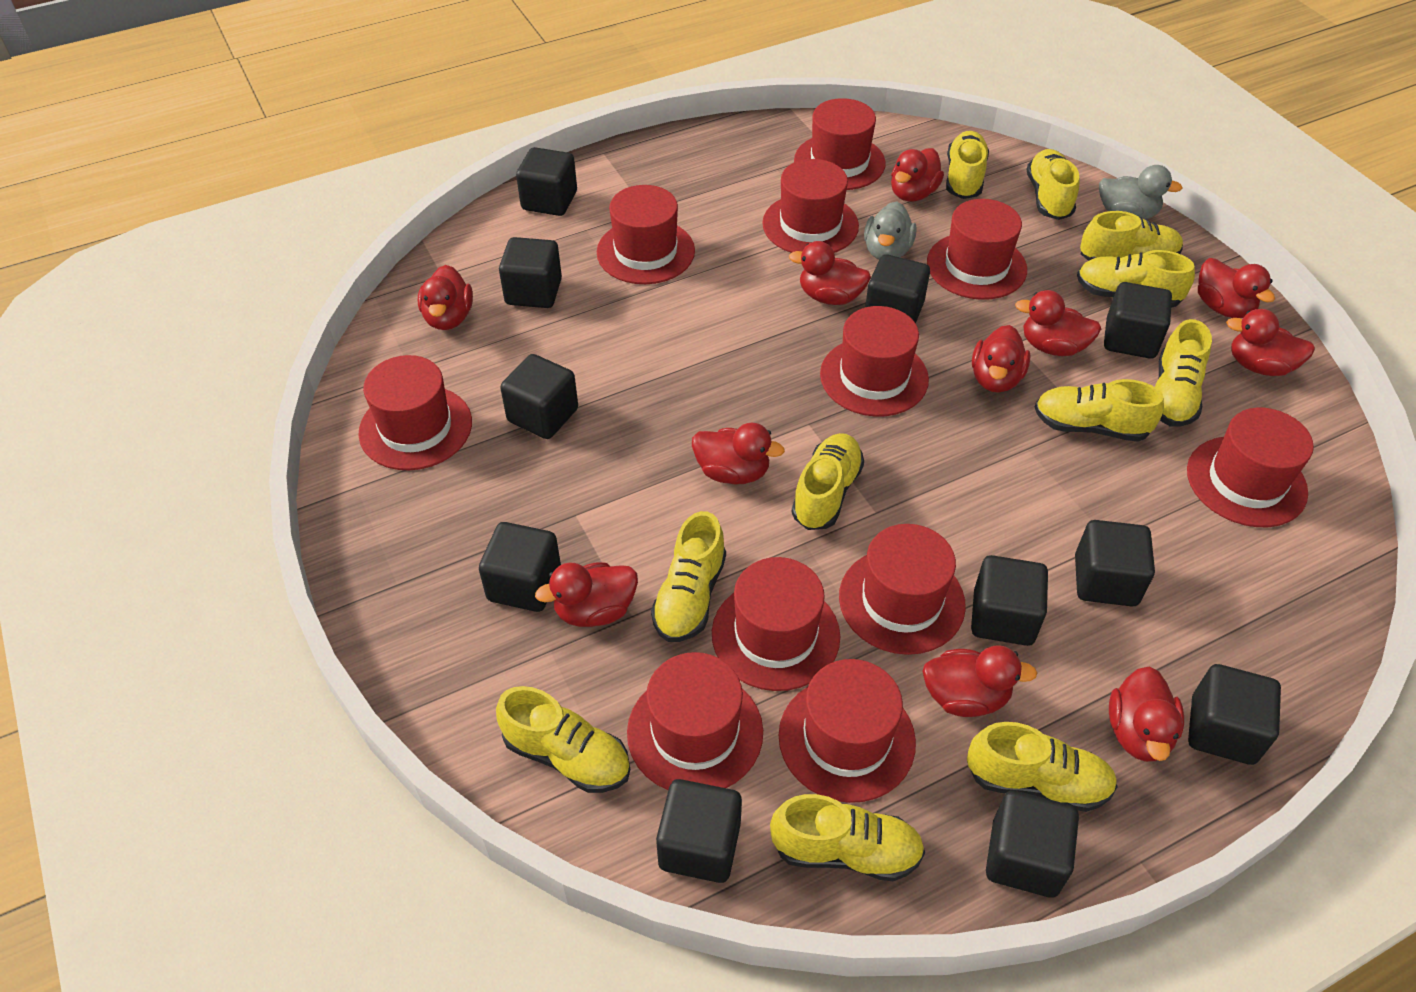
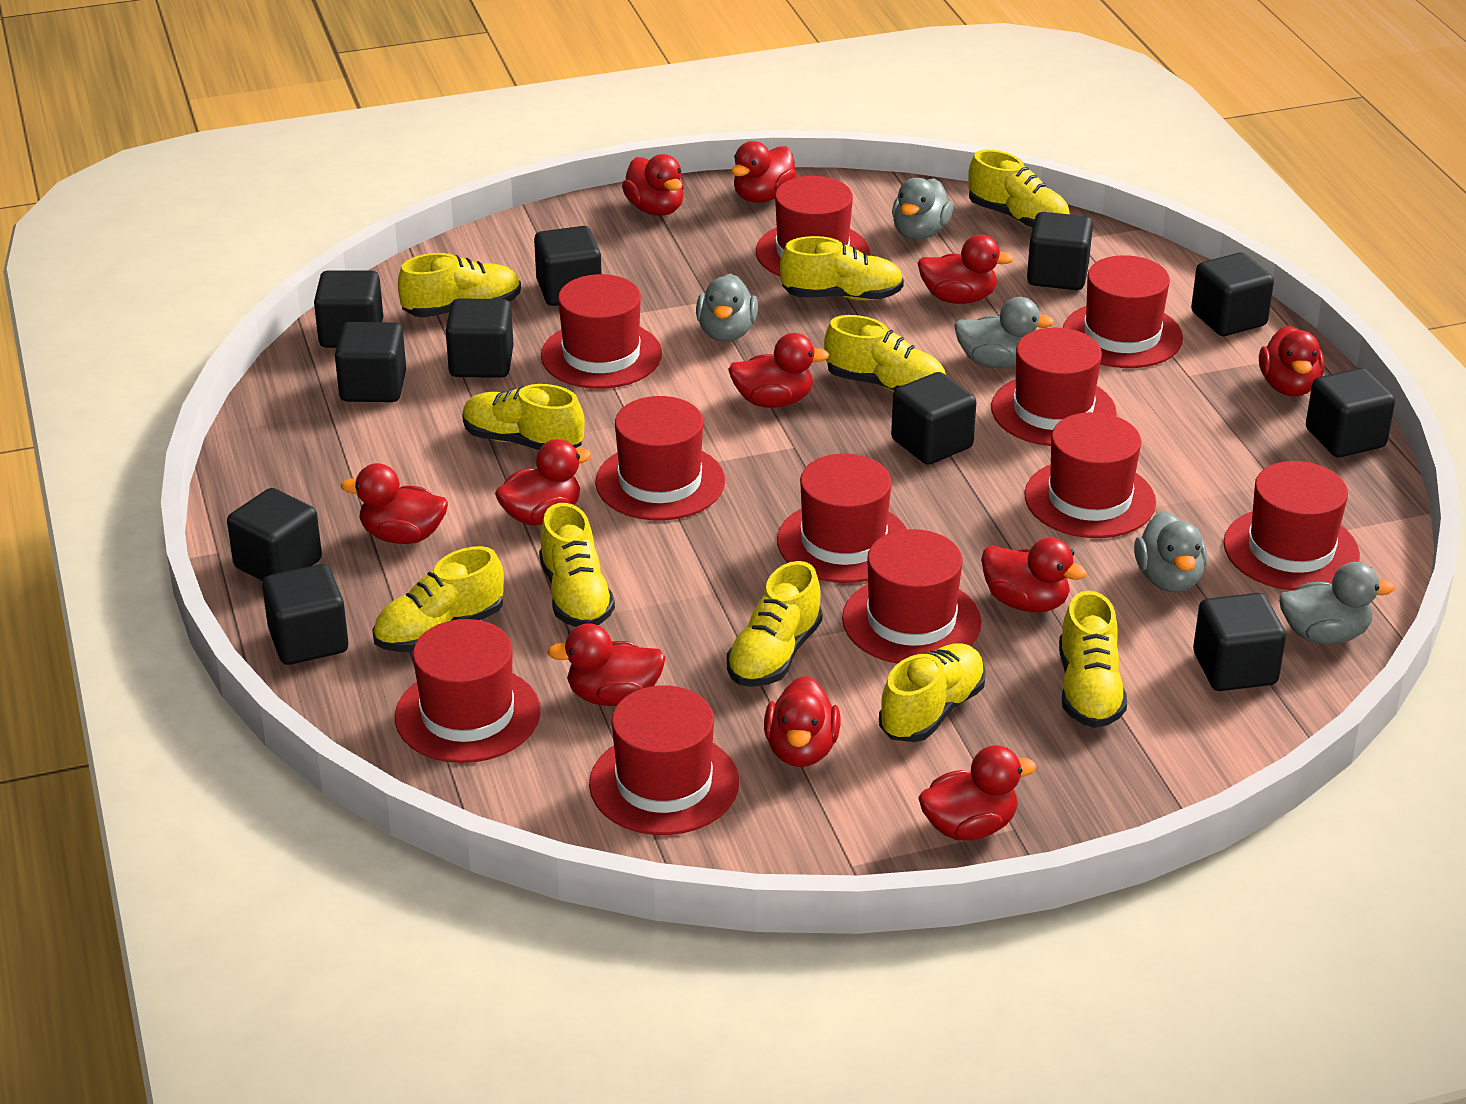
grey duck: [864,202,917,260] [1099,165,1182,219] = 2 -> [696,274,758,341] [892,178,953,240] [954,297,1054,368] [1134,511,1207,592] [1279,562,1395,644] = 5
yellow shoe: [496,686,630,793] [651,511,726,642] [770,794,925,881] [792,433,864,530] [946,131,989,199] [967,722,1118,812] [1027,149,1079,220] [1035,379,1164,442] [1077,250,1195,308] [1080,211,1183,261] [1155,319,1212,427] = 11 -> [373,546,504,652] [398,253,521,318] [462,384,585,450] [539,503,615,627] [727,561,823,687] [780,236,904,301] [824,315,946,392] [879,643,986,742] [968,150,1070,229] [1059,591,1127,728] = 10

